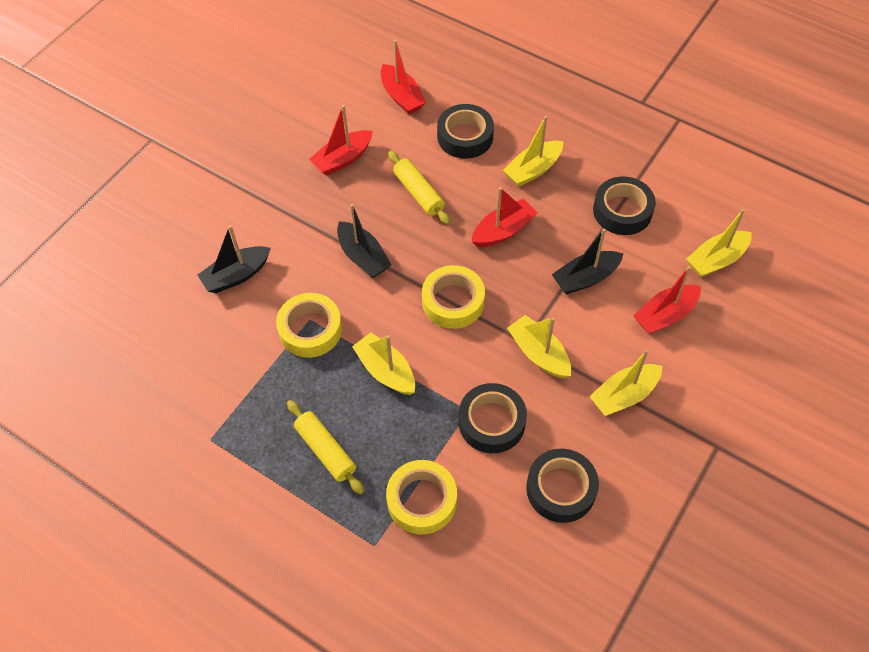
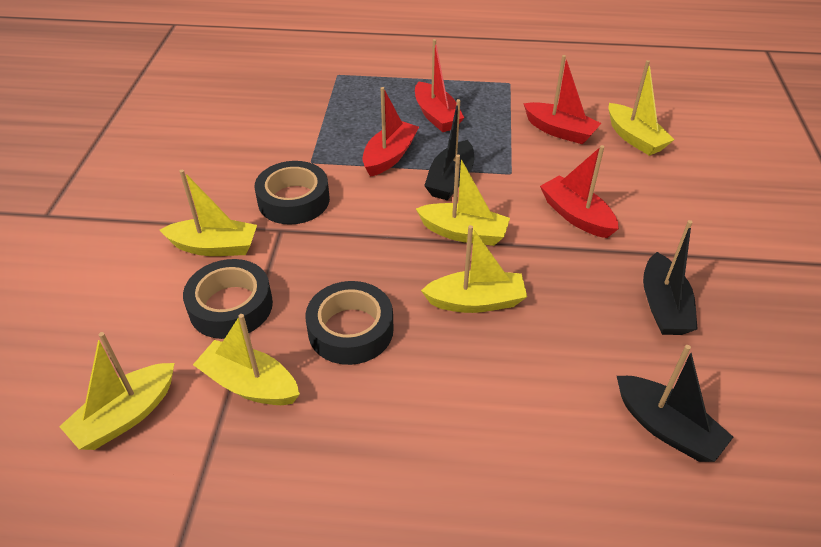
black tape: [437,104,494,159] [459,383,527,453] [526,449,599,523] [593,177,656,235] = 4 -> [183,259,273,339] [254,161,330,225] [305,281,394,365] = 3
yellow boat: [352,332,415,395] [503,116,563,187] [507,315,571,378] [589,349,662,416] [686,209,752,277] = 5 -> [59,332,175,450] [160,170,257,256] [193,314,300,405] [416,154,510,246] [421,225,527,313] [608,60,675,156] = 6
yellow rolling pin: [287,400,364,494] [388,151,450,225] = 2 -> none = 0
yellow tape: [276,293,342,358] [386,460,457,535] [422,265,485,329] = 3 -> none = 0

